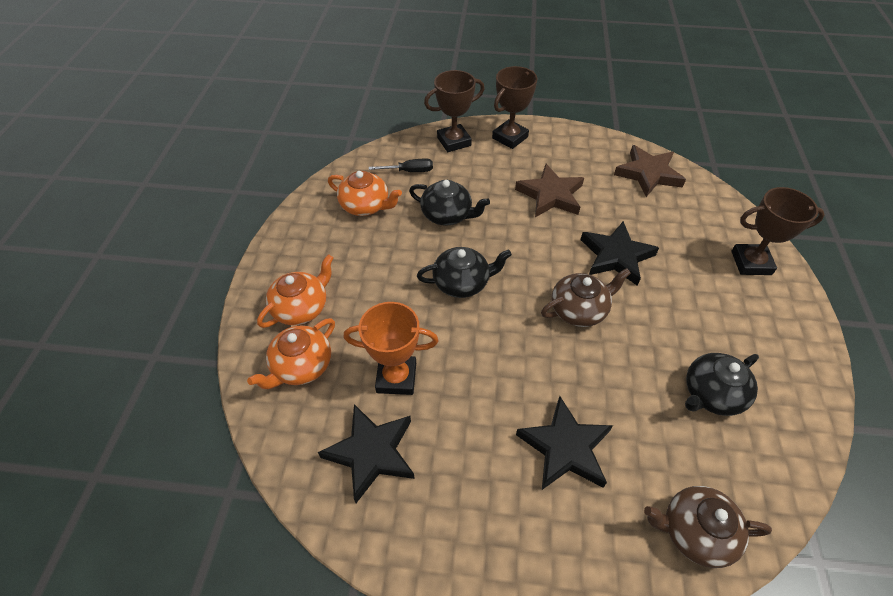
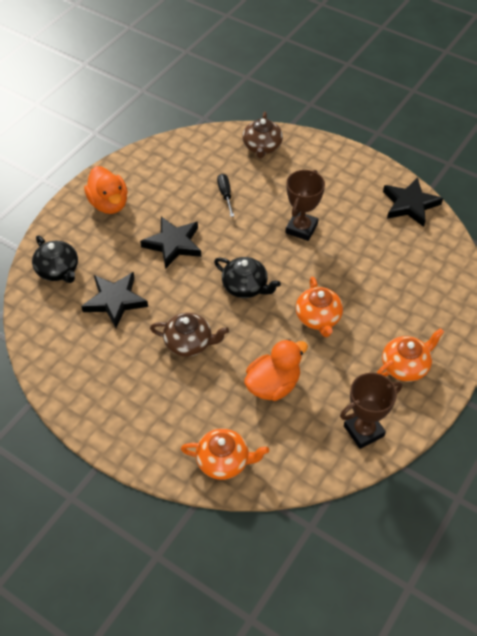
black teapot: [409,180,490,225] [417,247,512,298] [685,353,759,416] = 3 -> [32,235,78,283] [214,257,281,298] = 2
brown star: [515,164,584,217] [614,145,686,197] = 2 -> none = 0
brown trophy: [424,70,485,152] [492,66,538,149] [731,187,825,275] = 3 -> [285,170,325,241] [340,373,402,449] = 2
orange duck: none = 0 -> [84,166,128,214] [244,339,308,401] = 2
orange trophy: [344,302,438,395] = 1 -> none = 0

